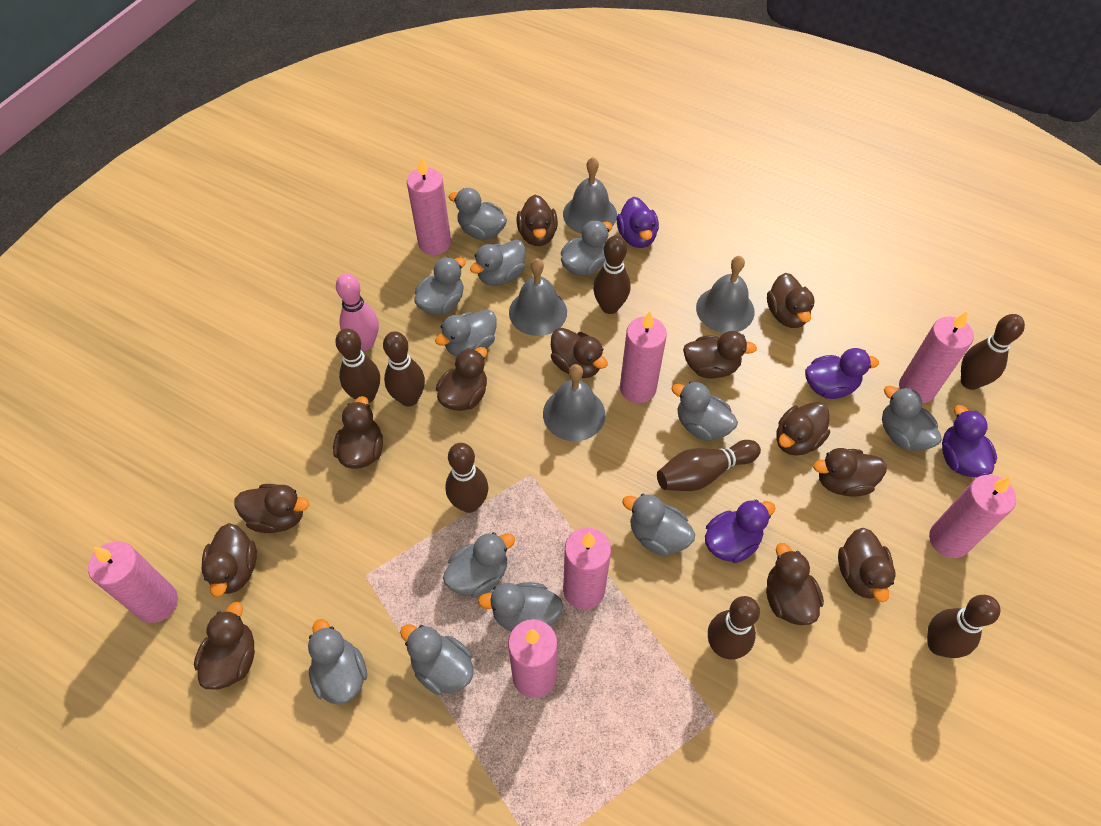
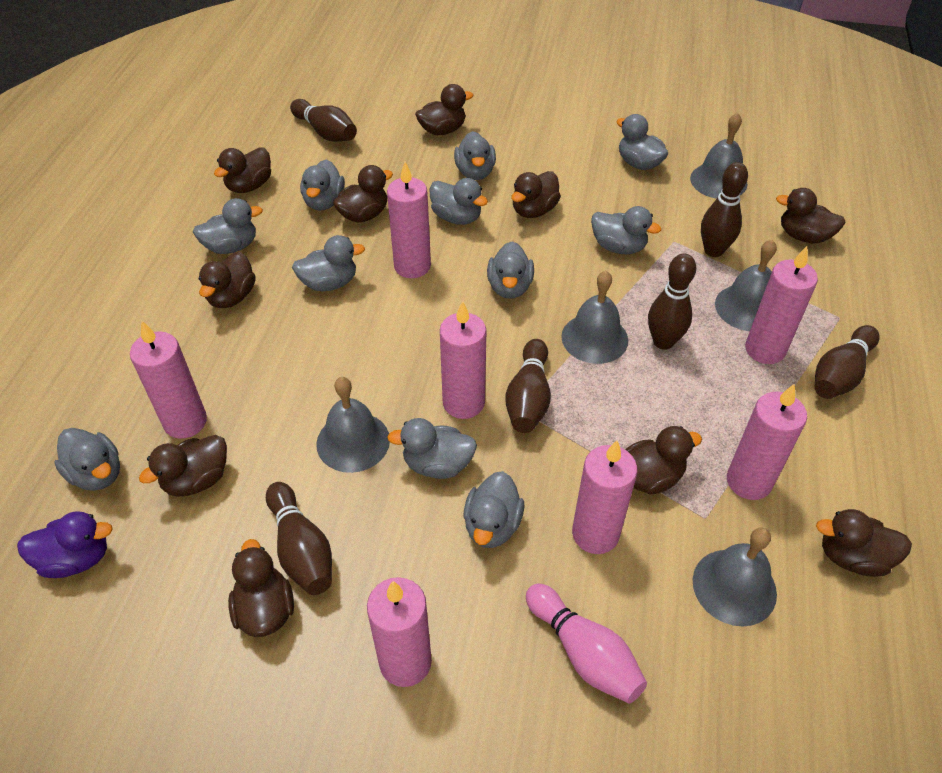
brown bowling pin: [335,328,380,403] [383,331,425,407] [445,443,488,513] [593,235,631,314] [657,440,761,491] [708,596,760,660] [927,595,1001,658] [961,314,1025,390] = 8 -> [266,482,332,595] [290,99,357,142] [505,339,551,433] [648,253,696,350] [701,162,748,257] [815,325,879,399] = 6
brown duck: [194,602,255,689] [202,523,257,597] [234,484,309,533] [333,396,383,469] [436,347,487,411] [517,195,558,246] [551,328,608,378] [683,331,757,379] [766,543,824,625] [767,273,815,328] [776,402,830,456] [813,448,887,497] [838,528,896,602] = 13 -> [139,435,227,497] [199,252,256,308] [214,147,271,193] [228,539,294,637] [333,165,393,223] [415,84,474,135] [511,171,561,218] [625,426,702,495] [776,188,846,243] [816,509,912,576] = 10
grey bell: [509,258,567,336] [543,364,605,441] [563,157,617,234] [696,256,755,333] = 4 -> [316,377,390,473] [561,271,628,364] [690,113,748,199] [693,527,777,626] [715,240,777,331] = 5
grey duck: [308,619,367,705] [400,625,473,695] [414,257,466,315] [435,309,497,356] [443,532,515,598] [449,188,507,240] [470,240,526,286] [478,582,563,632] [561,220,612,276] [622,494,695,556] [672,381,738,441] [882,386,942,451] = 12 -> [54,428,120,491] [193,198,263,254] [292,235,365,291] [300,160,345,211] [387,418,477,479] [430,178,488,225] [454,131,496,180] [464,471,524,548] [487,241,534,299] [591,206,661,254] [616,114,668,170] = 11
purple duck: [617,197,659,248] [705,499,775,563] [805,348,879,399] [942,405,997,477] = 4 -> [17,511,113,578] = 1

